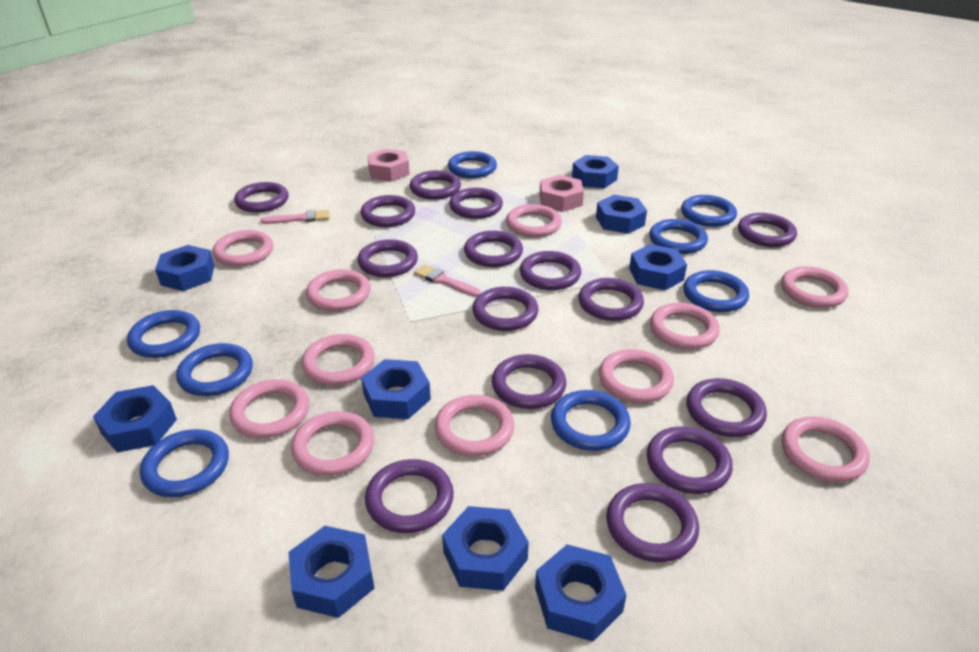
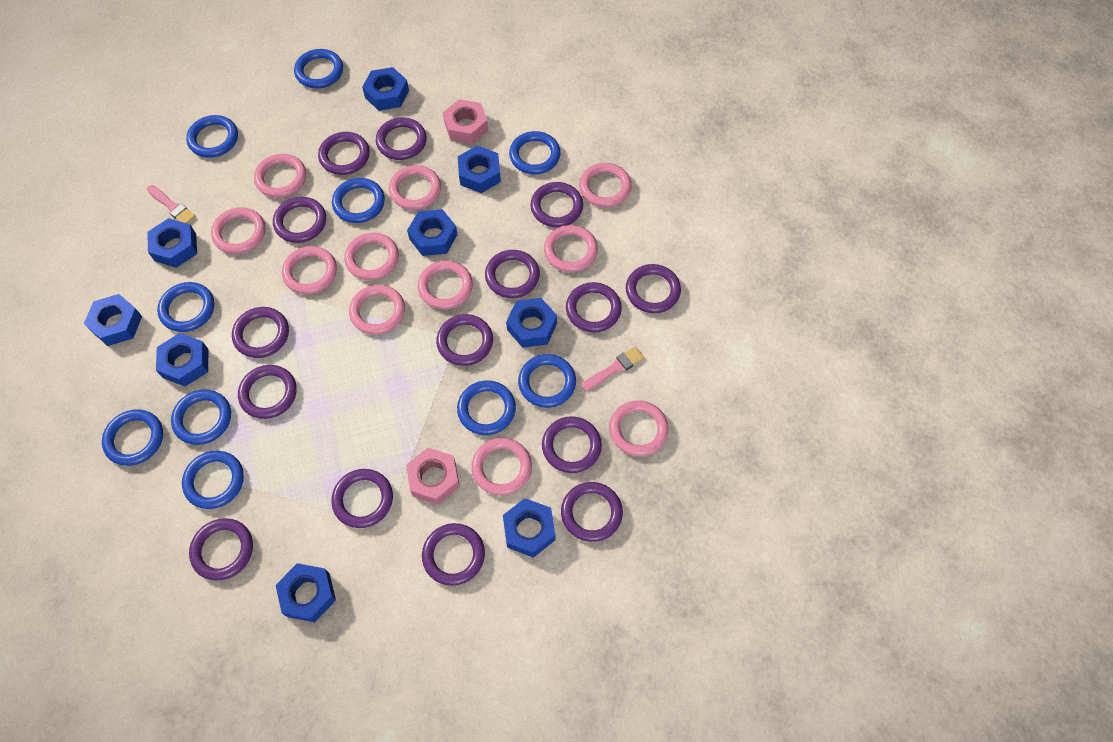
blue ring: [127,310,200,358] [140,429,229,497] [176,343,253,396] [448,151,497,178] [551,390,631,451] [649,219,708,254] [681,195,737,227] [683,270,749,312] = 8 -> [102,409,163,466] [157,282,214,332] [171,390,231,445] [182,451,244,509] [186,115,238,158] [294,49,343,89] [332,178,385,223] [457,380,516,435] [509,131,560,174] [518,354,576,408] = 10

